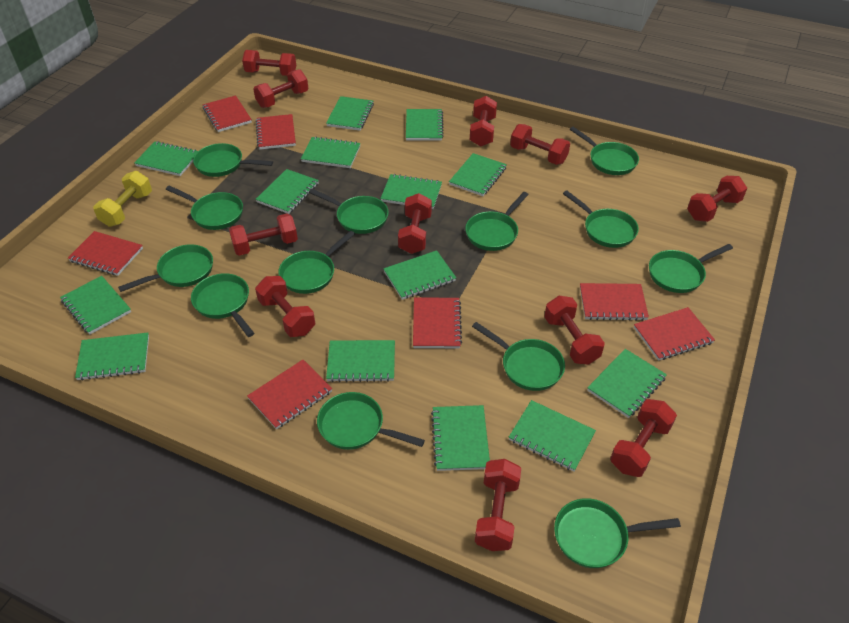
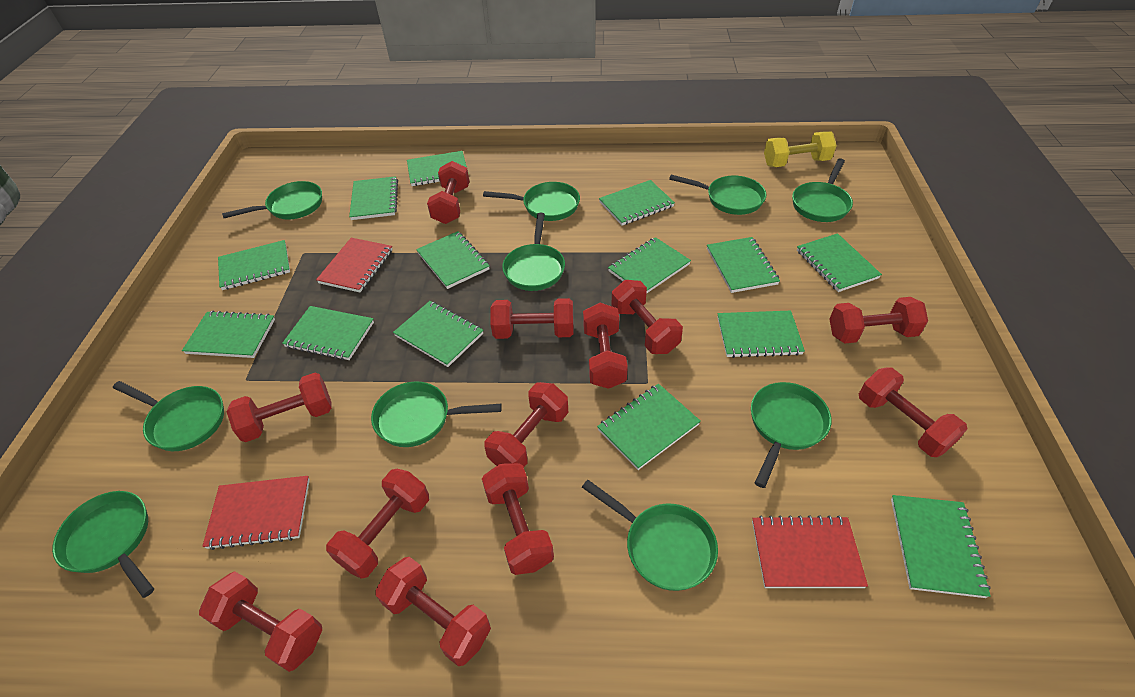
green pan: [118,244,213,292] [166,185,243,230] [191,273,254,337] [193,143,273,177] [278,231,355,294] [309,189,389,234] [317,392,425,450] [465,192,529,251] [472,322,565,391] [554,498,681,568] [563,190,639,248] [570,127,639,175] [649,244,733,293] = 13 -> [52,491,154,598] [113,381,224,451] [222,181,322,220] [371,381,502,447] [483,182,580,221] [502,213,565,291] [582,480,718,591] [669,175,766,215] [751,382,831,488] [792,158,853,222] = 10
red dumbbell: [229,213,298,256] [242,50,296,76] [253,69,308,108] [255,276,315,337] [398,193,432,254] [470,96,497,146] [475,459,521,551] [510,124,570,165] [544,296,605,365] [610,399,677,477] [687,176,747,222] = 11 -> [199,572,322,672] [227,373,332,442] [326,469,429,579] [375,557,491,666] [427,161,469,224] [482,463,554,575] [484,382,568,467] [491,298,574,339] [583,303,628,389] [611,280,683,354] [830,297,928,344] [859,367,967,457] = 12
red notebook: [68,231,143,276] [203,95,252,132] [247,360,332,429] [256,114,296,150] [413,297,462,348] [580,283,649,321] [634,307,715,361] = 7 -> [202,476,310,550] [316,238,393,292] [752,515,868,588] = 3

